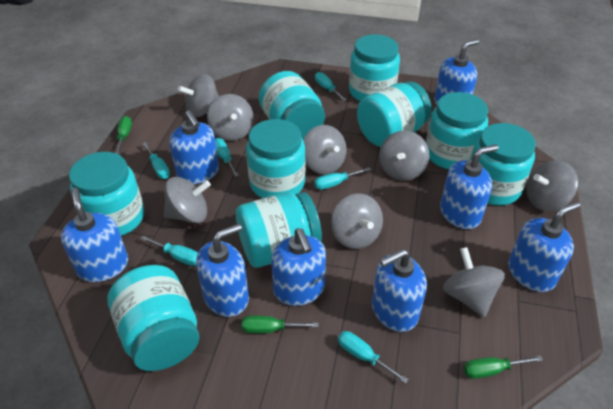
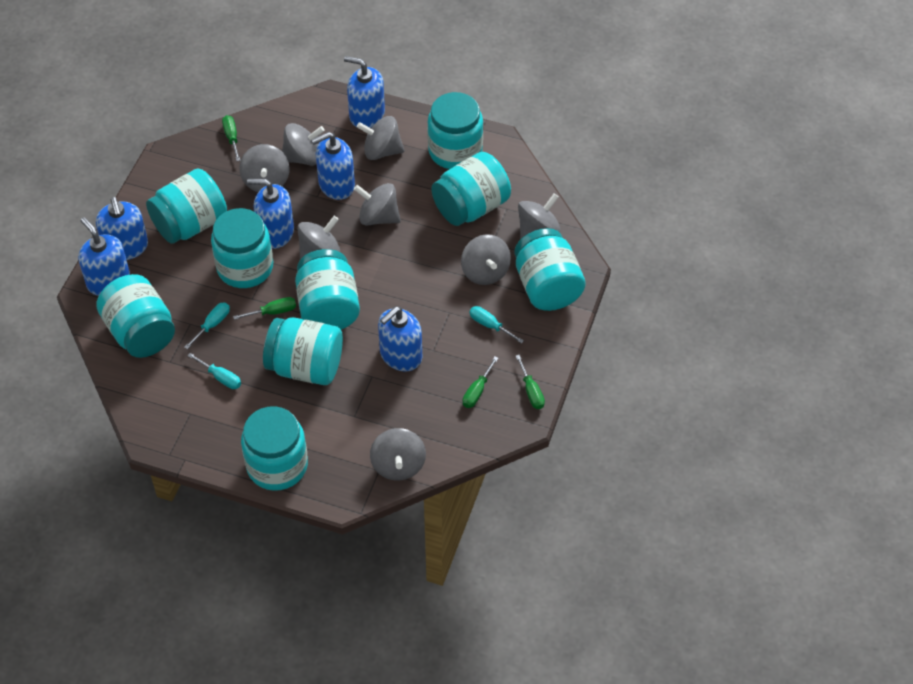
blue soap dispenser: [61,188,128,282] [170,110,219,184] [196,223,249,317] [271,228,326,306] [372,249,427,332] [434,39,479,105] [440,144,499,229] [508,201,580,292] = 8 -> [78,217,130,296] [96,197,148,260] [247,179,294,249] [312,132,355,200] [344,56,385,128] [378,307,422,372] = 6
green screwdriver: [115,116,132,155] [241,316,318,333] [464,356,543,379] = 3 -> [222,115,241,161] [233,297,296,320] [463,357,498,408] [516,355,545,409] = 4
turquoise screwdriver: [141,236,198,266] [143,142,170,179] [215,138,239,177] [314,167,371,190] [315,72,346,101] [338,331,408,384] = 6 -> [184,302,230,349] [187,353,241,389] [469,306,524,343] = 3

